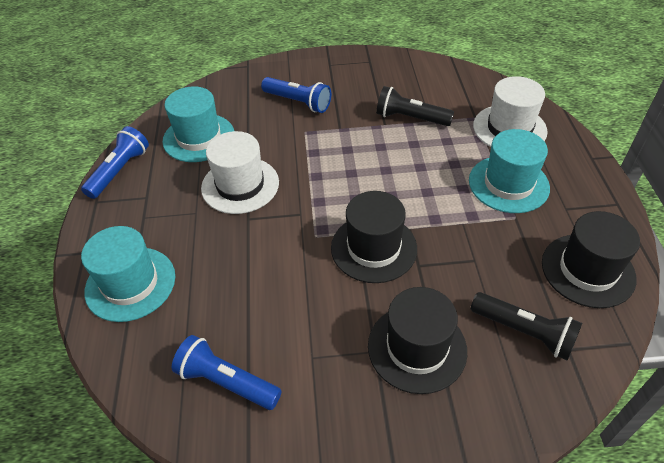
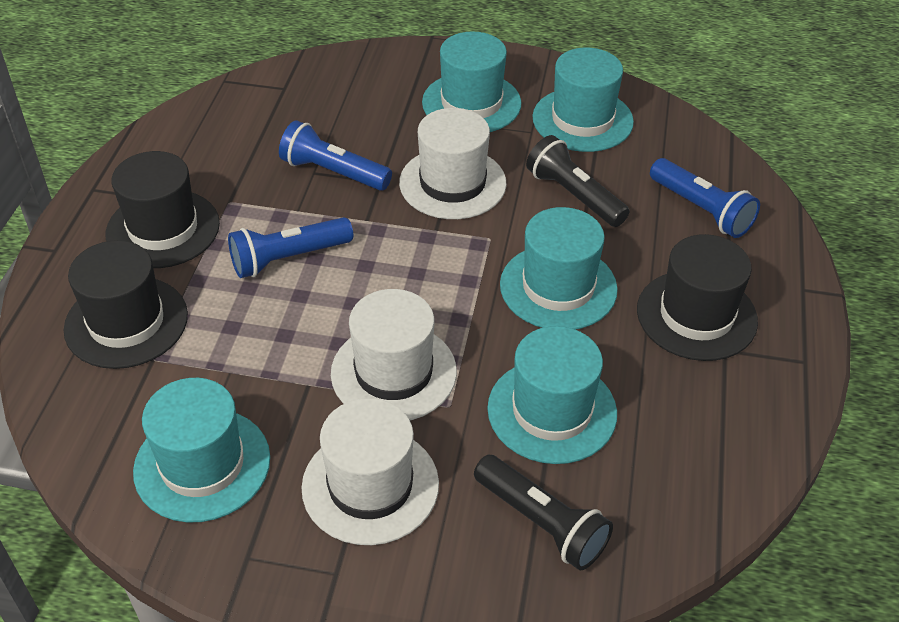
turquoise hat: [81,226,175,322] [162,86,234,162] [469,129,550,213] = 3 -> [133,378,270,523] [422,31,521,132] [487,326,617,464] [500,207,618,330] [532,48,634,152] = 5
white hat: [201,131,279,214] [473,76,548,147] = 2 -> [301,398,439,545] [331,289,457,420] [399,108,507,219] = 3

